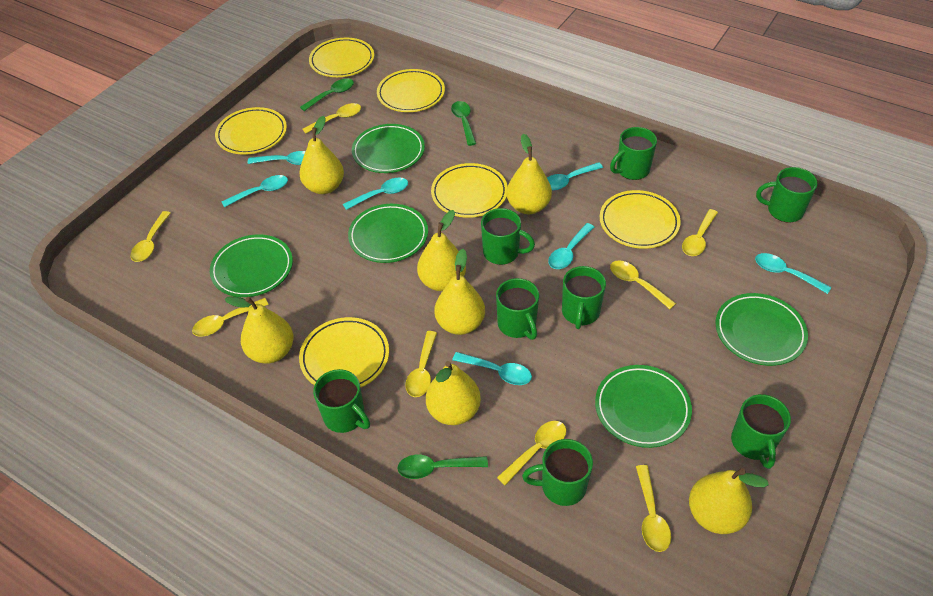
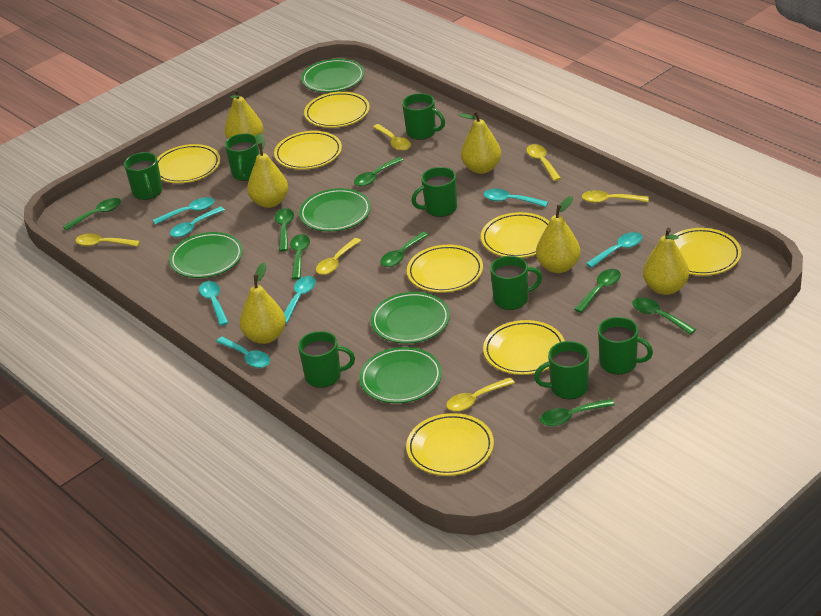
green spoon: [300,79,354,111] [397,455,488,479] [451,101,476,146] = 3 -> [63,198,121,231] [275,208,294,251] [290,234,310,279] [354,157,403,186] [380,232,429,267] [540,399,615,426] [574,269,621,313] [632,297,696,335] = 8
yellow pear: [225,296,294,364] [299,116,344,194] [417,210,466,291] [426,361,481,425] [434,249,485,335] [506,134,552,214] [689,468,769,534] = 7 -> [225,89,263,139] [240,263,286,344] [247,133,288,208] [459,111,501,174] [536,196,580,273] [643,228,689,295] = 6
yellow plate: [215,107,287,155] [299,317,389,387] [309,38,374,77] [377,69,445,112] [431,163,507,218] [600,190,681,249] = 6 -> [157,144,220,183] [274,131,342,170] [304,92,370,128] [406,413,494,476] [407,245,483,293] [481,212,549,258] [483,320,565,375] [674,228,741,276] = 8
yellow spoon: [130,211,171,262] [192,298,269,337] [303,103,361,134] [405,331,437,397] [497,421,566,485] [610,260,676,309] [636,465,671,552] [682,209,718,256] = 8 -> [75,233,140,247] [316,238,361,275] [373,124,411,151] [446,377,515,412] [526,144,561,181] [582,190,649,203] = 6

